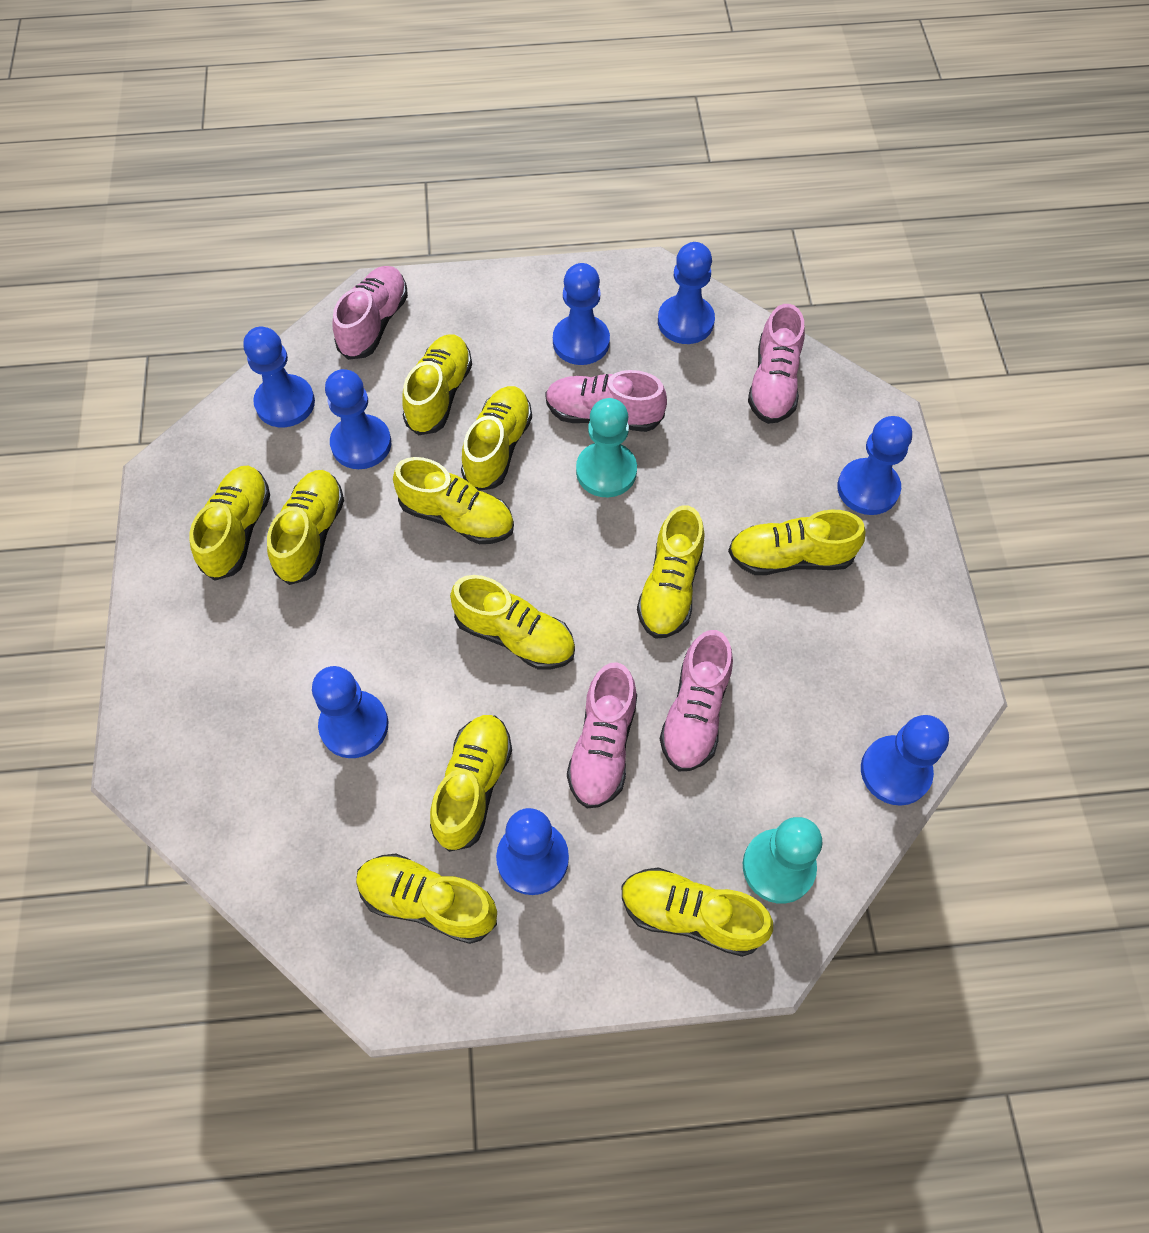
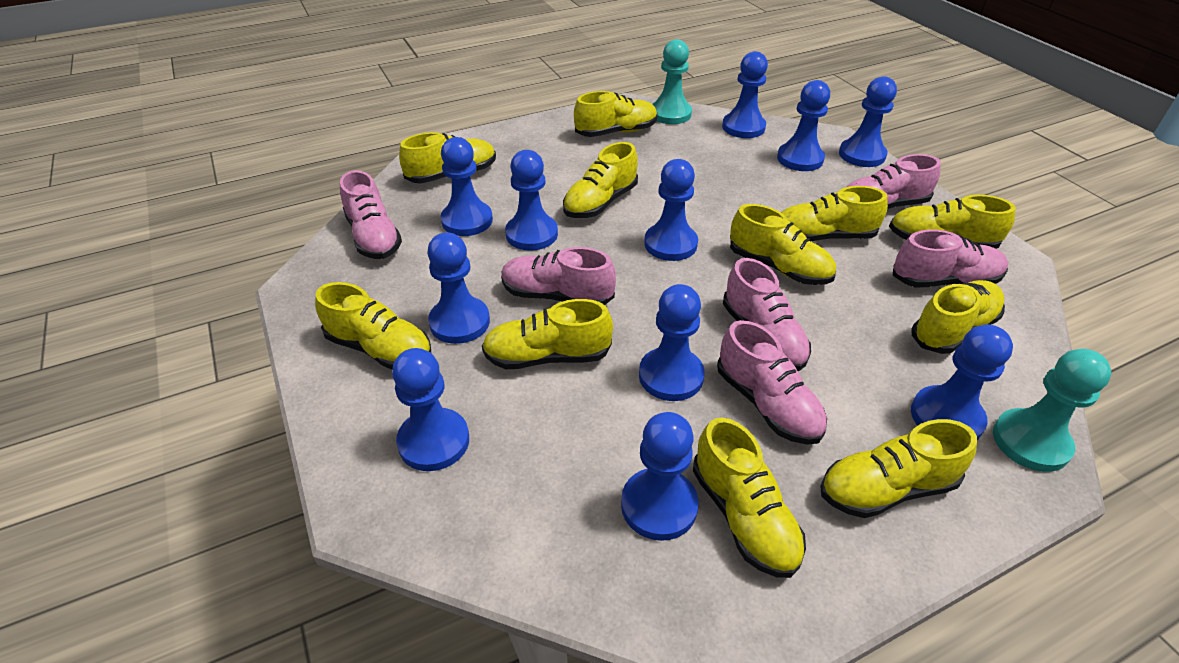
blue pawn: [243,327,315,427] [312,666,388,758] [325,369,391,469] [496,808,569,895] [553,263,610,365] [658,242,715,344] [837,416,912,515] [861,715,949,806] = 8 -> [392,348,469,471] [427,232,490,344] [441,137,493,236] [505,150,558,251] [621,412,699,541] [639,284,705,401] [644,159,698,261] [722,51,768,138] [777,80,830,171] [839,76,897,167] [911,324,1013,440] = 11
pink shoe: [332,266,408,360] [545,370,667,432] [567,662,637,809] [660,630,733,771] [748,304,805,424] = 5 -> [340,170,402,259] [501,247,616,305] [717,320,827,445] [723,258,811,372] [846,154,941,209] [893,230,1008,288] = 6

